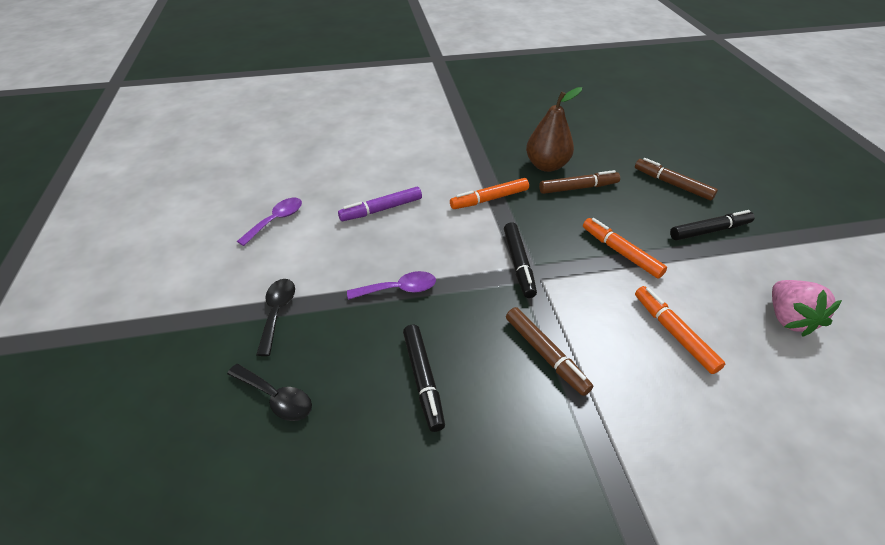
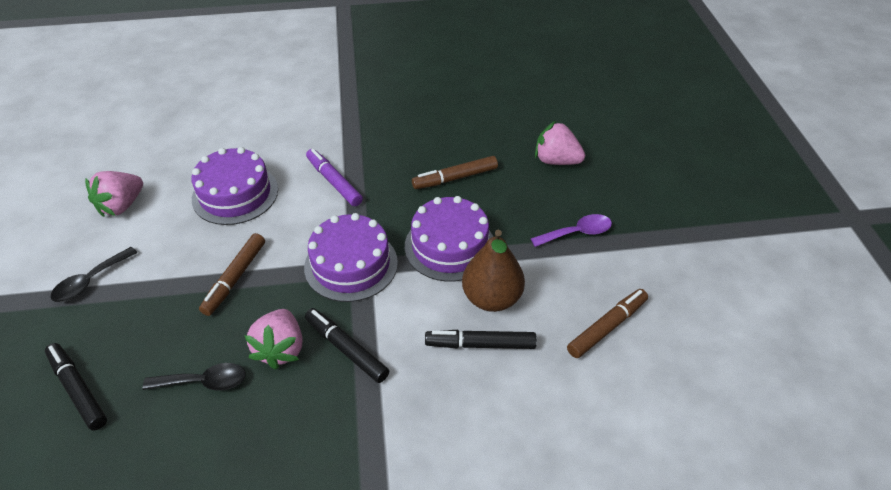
orange marker: [450,178,529,209] [583,218,667,278] [635,286,725,374] = 3 -> none = 0
pink strawberry: [772,280,842,337] = 1 -> [85,171,143,217] [244,309,303,370] [535,121,585,165] = 3
purple cake: none = 0 -> [191,147,278,225] [304,213,398,302] [405,196,493,282] = 3
purple spoon: [237,198,302,246] [347,271,436,300] = 2 -> [530,214,612,247] = 1

